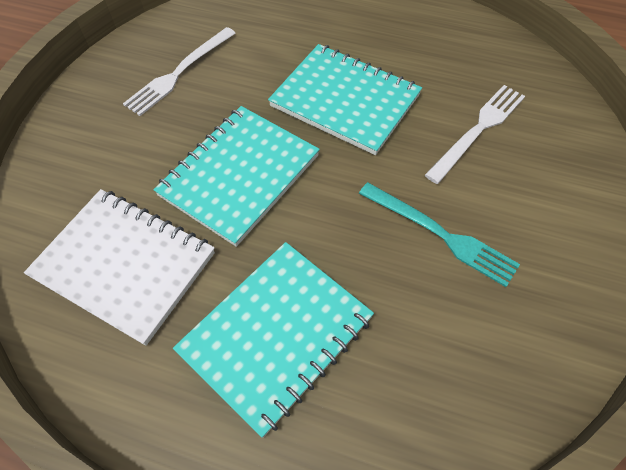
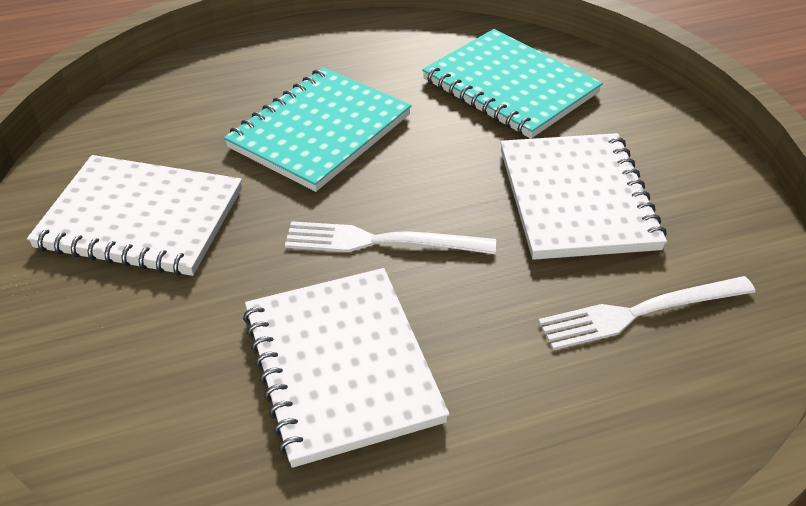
turquoise fork: [359,182,520,287] = 1 -> none = 0
turquoise notebook: [153,106,320,247] [173,242,374,438] [268,44,422,155] = 3 -> [224,67,411,192] [422,29,603,139] = 2
white notebook: [24,189,215,346] = 1 -> [27,155,242,276] [243,268,450,468] [500,133,667,260] = 3

